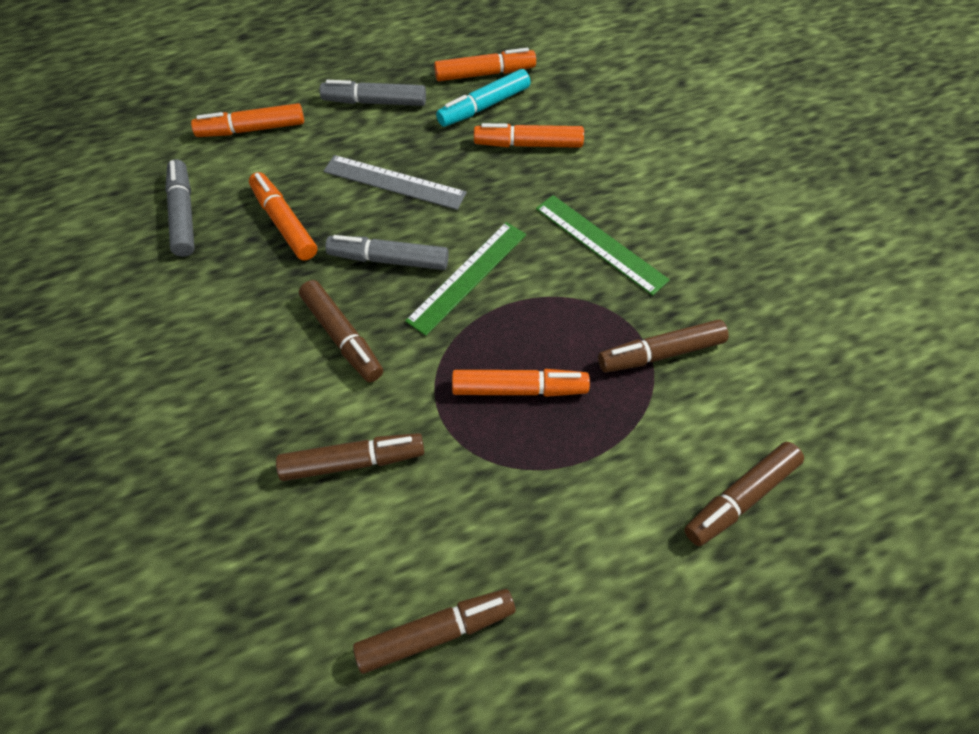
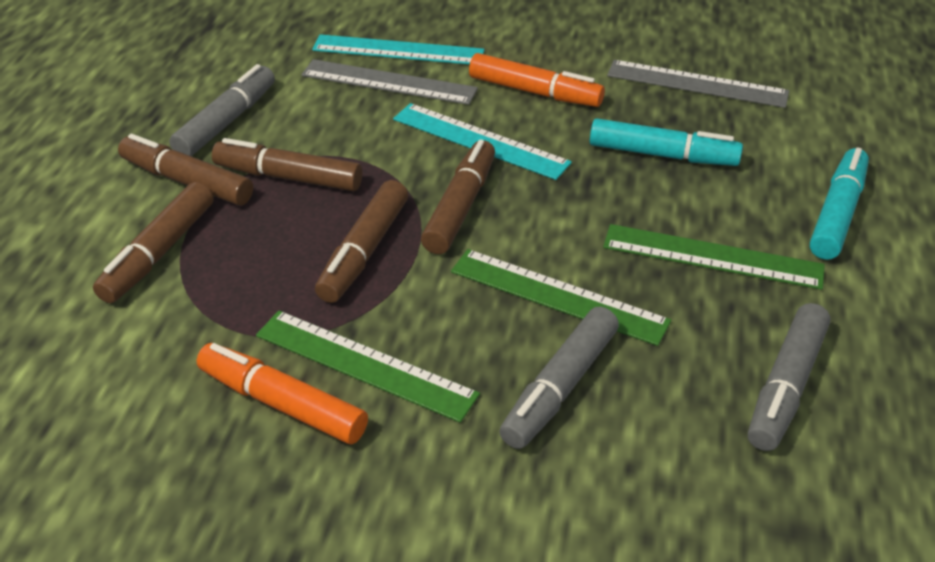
green ruler: [405,222,526,336] [536,195,670,296] = 2 -> [256,311,480,423] [451,249,671,346] [603,224,825,290] = 3
grey ruler: [323,155,467,210] = 1 -> [301,59,478,105] [607,60,789,108] = 2
orange marker: [191,103,304,137] [249,172,317,260] [434,48,536,81] [452,369,590,397] [474,123,584,148] = 5 -> [196,343,368,444] [469,53,605,107] = 2
turquoise marker: [436,69,530,127] = 1 -> [590,118,743,166] [810,147,869,260] = 2
turquoise ruler: none = 0 -> [312,34,484,65] [393,103,572,180] = 2

